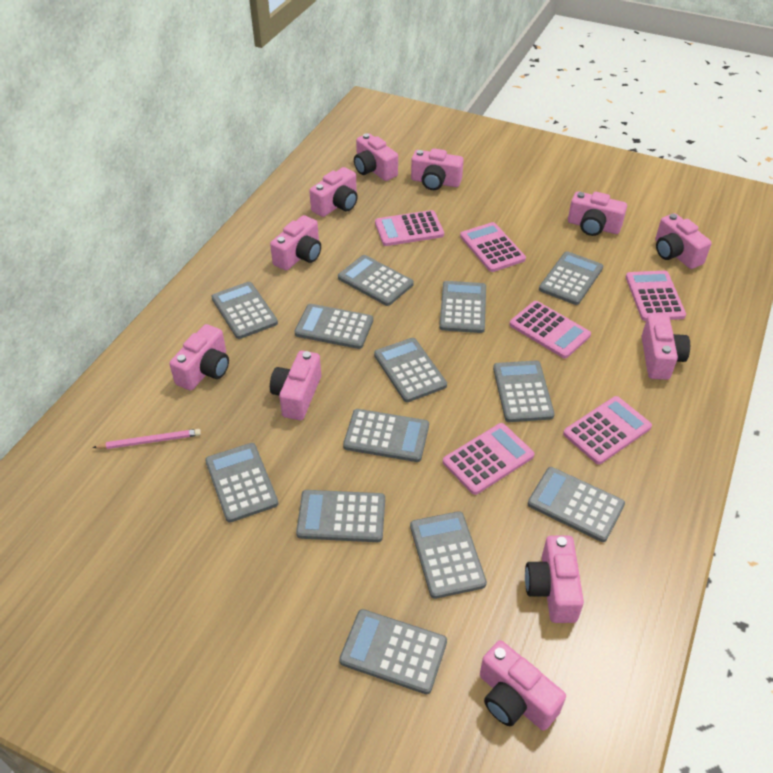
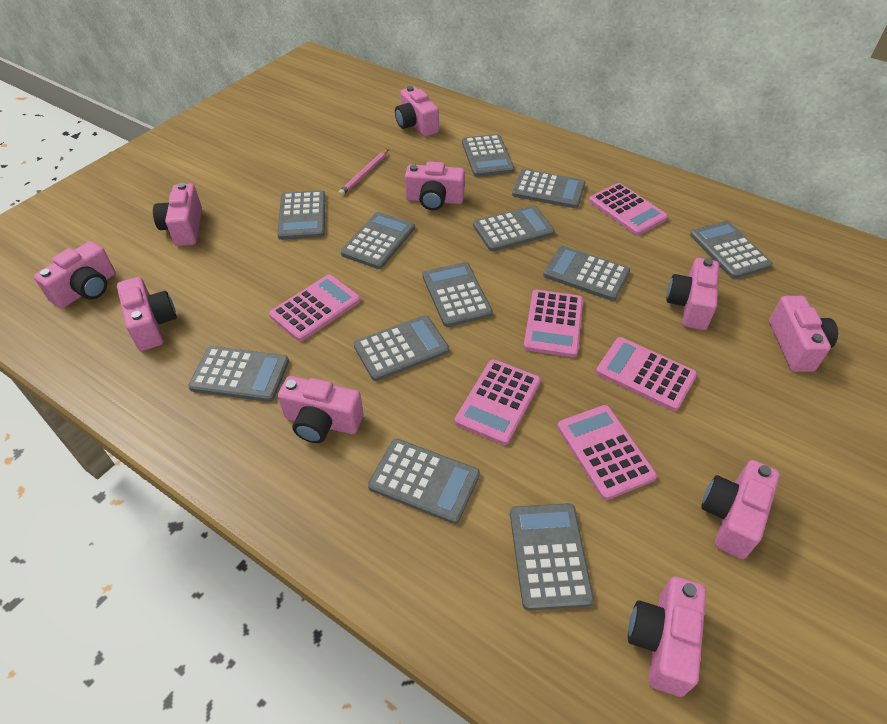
grey calculator: [205,443,278,522] [211,282,278,339] [294,304,373,349] [296,490,385,542] [338,255,414,306] [339,609,447,694] [343,409,429,462] [374,338,447,402] [410,511,487,599] [439,281,486,333] [493,360,555,422] [528,467,625,542] [539,251,603,305] = 13 -> [188,346,289,402] [277,190,326,240] [341,212,415,269] [353,315,449,381] [368,439,480,524] [422,262,493,327] [462,134,514,177] [473,205,555,252] [510,503,594,611] [512,169,585,208] [543,246,630,301] [690,221,773,279] = 12
pink camera: [169,324,229,391] [270,215,321,271] [270,351,321,420] [309,167,358,217] [354,133,398,181] [411,148,464,190] [480,640,566,731] [525,535,584,623] [568,191,627,236] [641,314,690,380] [655,213,712,269] = 11 -> [34,241,115,309] [117,277,177,351] [153,183,202,246] [278,376,364,443] [395,86,439,137] [405,161,465,210] [628,576,706,697] [666,258,719,330] [701,460,780,559] [769,296,838,372] = 10

